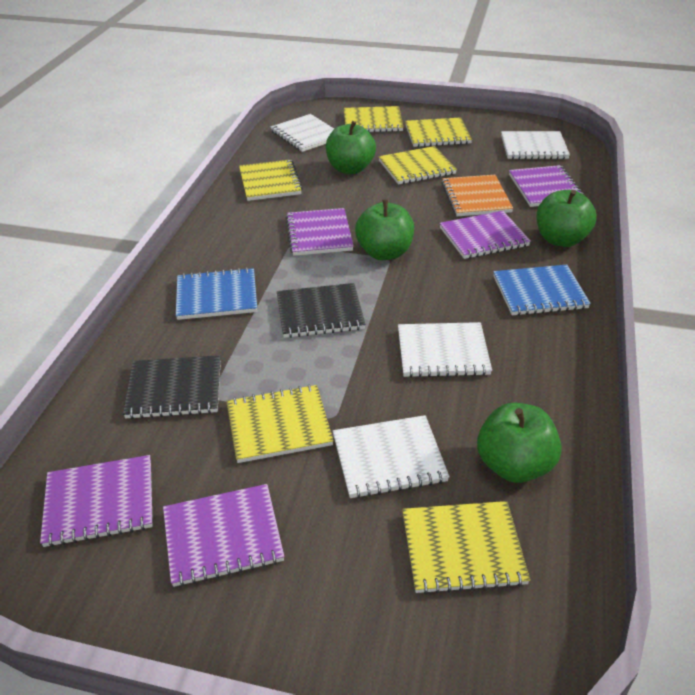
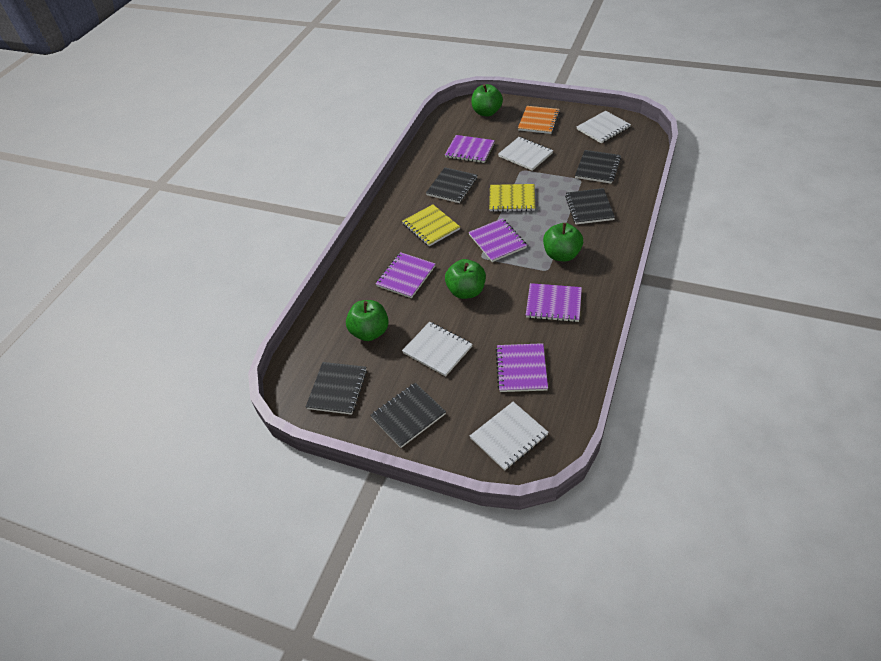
black notebook: [123,355,221,419] [277,283,366,338] = 2 -> [306,362,367,415] [370,383,446,448] [426,167,477,203] [565,188,615,224] [575,150,621,184] = 5
blue notebook: [176,268,257,320] [493,265,591,316] = 2 -> none = 0
yellow notebook: [226,384,334,463] [239,159,303,201] [344,106,403,132] [379,146,457,185] [402,501,530,594] [405,117,472,147] = 6 -> [402,204,460,246] [489,184,535,212] = 2

